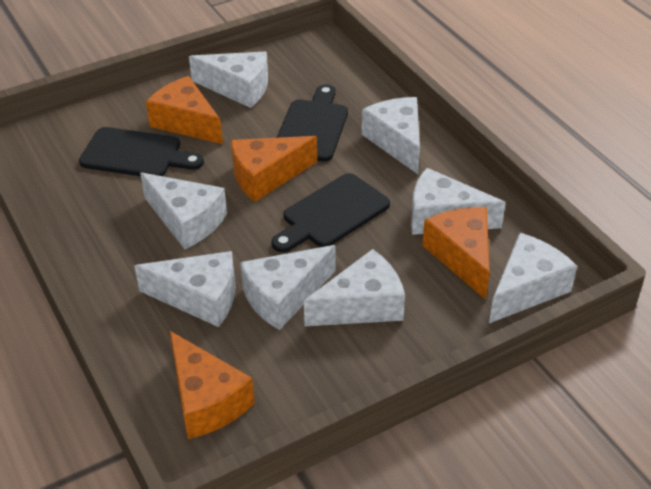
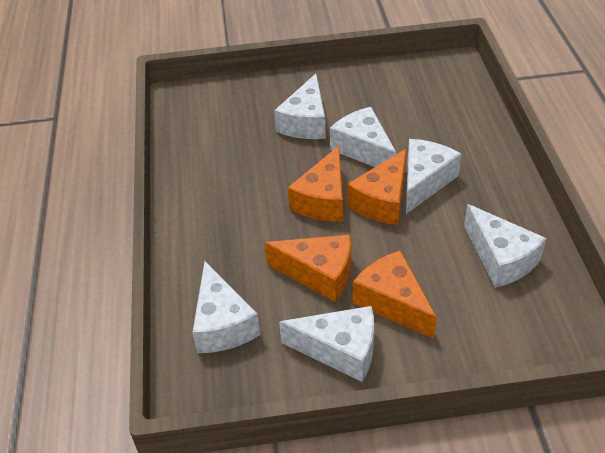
black cutting board: [79,127,204,176] [271,173,390,252] [277,85,348,162] = 3 -> none = 0
white cheese: [134,251,235,327] [140,172,227,249] [189,52,268,108] [240,245,336,330] [304,249,405,326] [362,97,420,174] [411,168,506,235] [489,233,577,323] = 8 -> [192,261,260,353] [274,74,326,139] [279,306,374,382] [330,107,397,167] [406,139,462,214] [464,204,546,288] = 6

